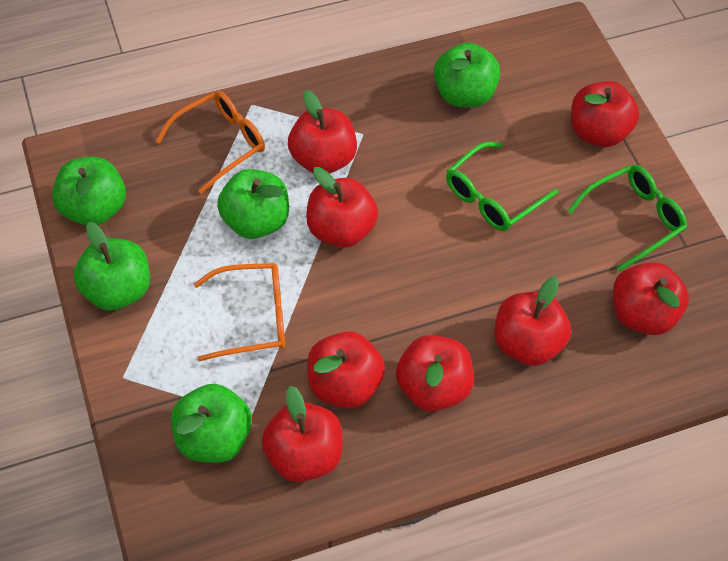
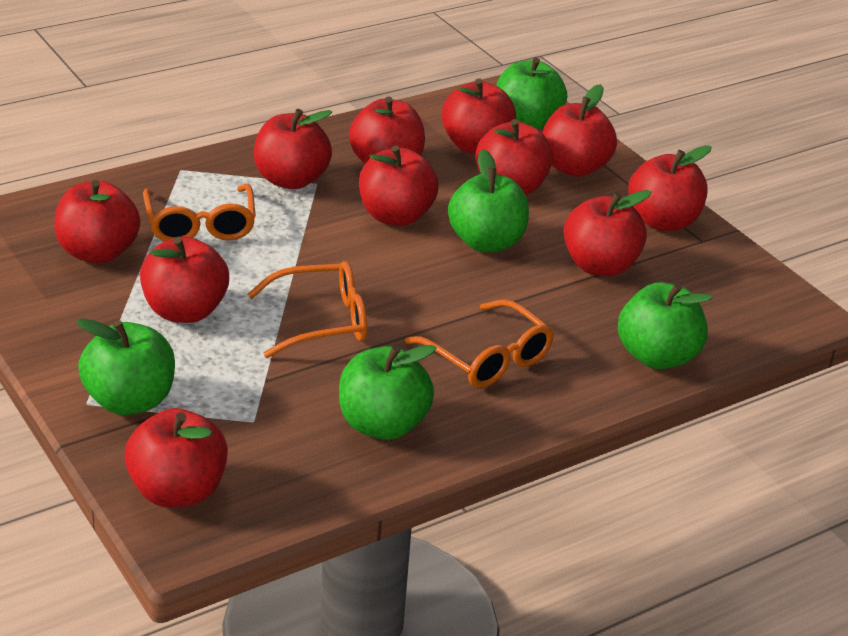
green glasses: [446,142,558,231] [567,165,687,272] = 2 -> none = 0
orange glasses: [156,91,265,194] [194,263,285,361] = 2 -> [143,184,256,242] [247,261,367,358] [405,299,554,388] = 3
red apple: [262,386,342,482] [288,90,357,174] [306,167,378,248] [307,331,385,408] [396,335,474,412] [495,276,571,366] [571,81,639,147] [613,262,689,335] = 8 -> [54,180,140,263] [124,408,228,508] [140,237,229,323] [254,109,332,189] [349,96,425,164] [359,145,439,226] [442,78,516,154] [475,119,553,195] [542,84,617,177] [564,190,651,277] [628,145,712,231] = 11

